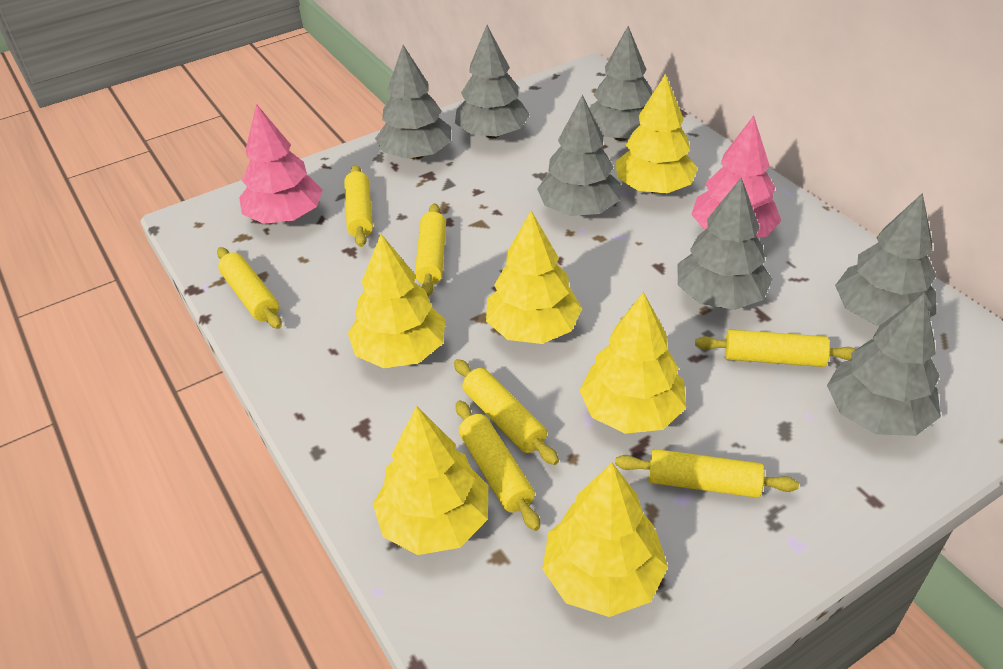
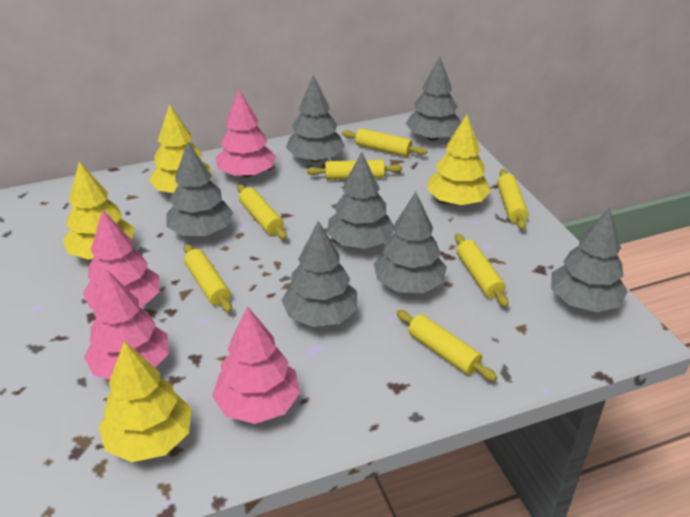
pink tree: [239,104,323,224] [691,115,781,238] = 2 -> [83,210,160,310] [84,269,169,379] [212,306,301,424] [216,89,276,178] = 4
yellow tree: [348,234,445,368] [373,406,488,555] [486,211,582,344] [542,463,668,617] [579,292,686,434] [616,74,698,193] = 6 -> [63,161,134,260] [99,341,191,462] [149,104,213,193] [427,115,491,205] = 4

